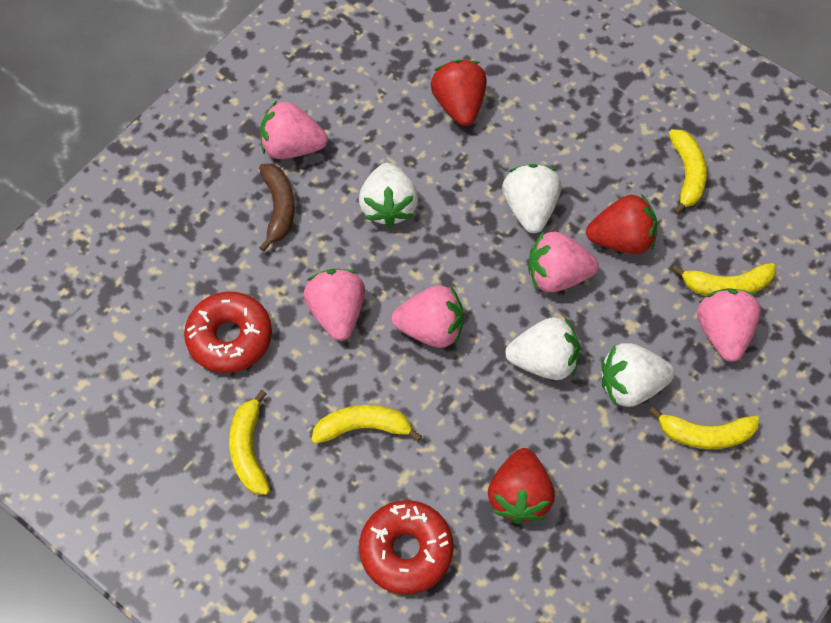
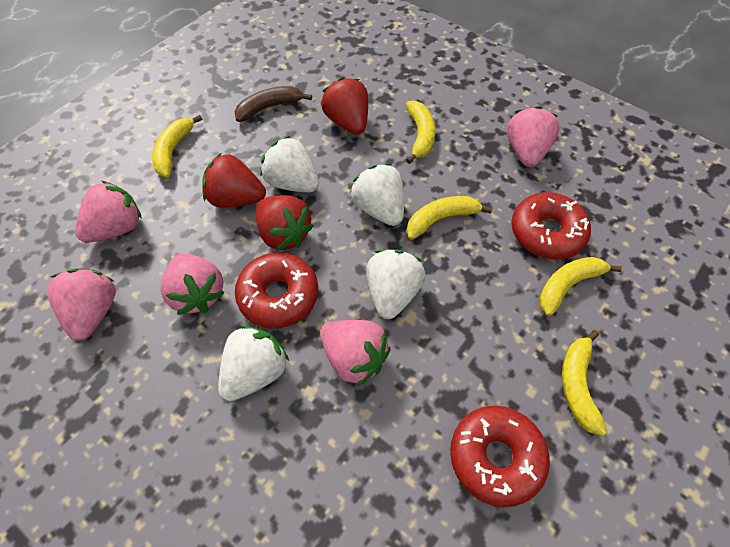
red donut: [184,292,272,373] [359,500,454,595] = 2 -> [235,252,318,328] [450,406,550,507] [511,192,591,260] = 3

